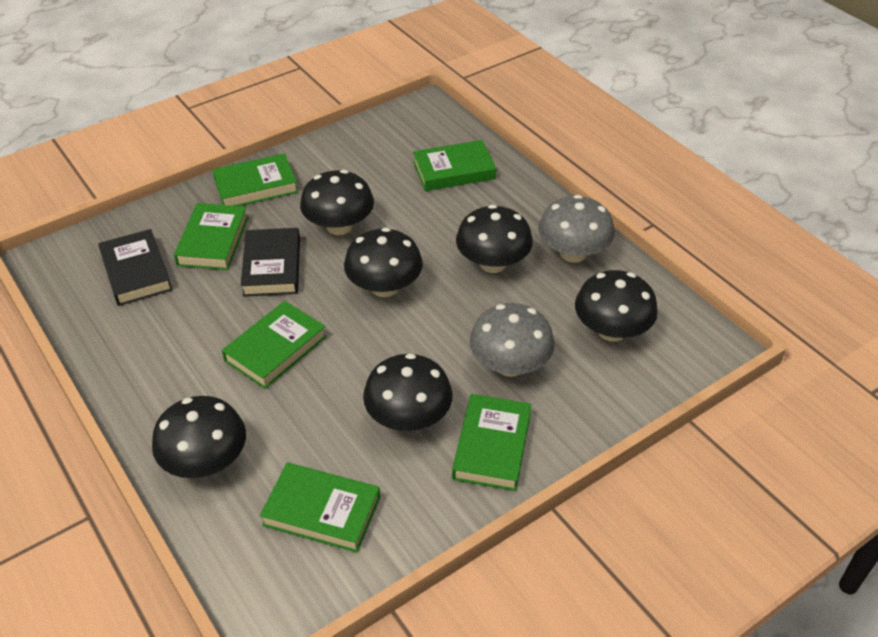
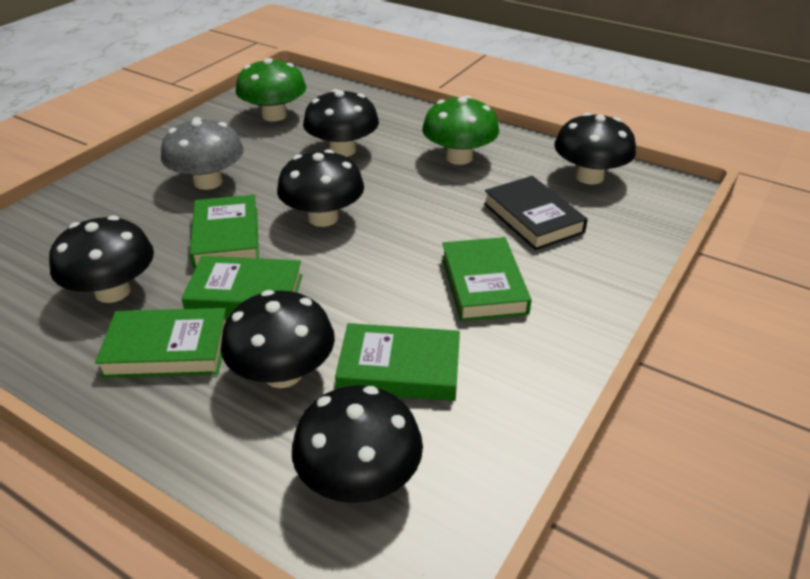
black book: [98,229,173,306] [241,228,300,297] = 2 -> [484,176,588,250] = 1
green book: [174,203,248,270] [213,153,298,206] [222,301,327,389] [260,462,380,553] [413,140,496,191] [452,394,532,491] = 6 -> [95,308,228,378] [181,256,302,316] [190,195,259,269] [335,323,460,401] [442,237,532,321] = 5
green mushroom: none = 0 -> [236,58,306,121] [422,96,499,165] = 2
grey mushroom: [469,303,555,377] [538,195,615,263] = 2 -> [161,117,244,190] = 1

